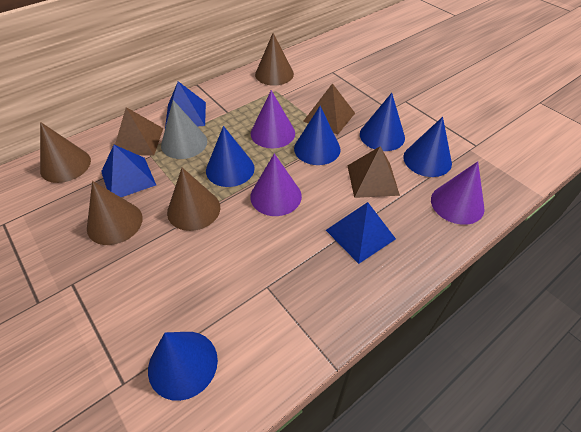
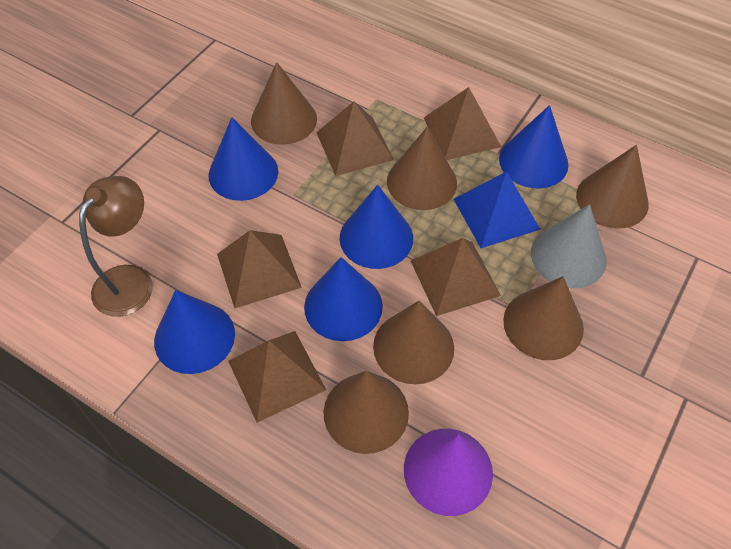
blue pyramid: [101,145,156,197] [165,81,206,128] [326,202,396,264] = 3 -> [454,171,541,248] = 1
brown cone: [40,122,91,183] [87,181,143,245] [167,168,220,231] [255,33,294,86] = 4 -> [251,62,317,145] [324,371,409,454] [373,301,454,384] [387,127,457,210] [503,276,584,360] [576,145,649,228] = 6
brown lamp: none = 0 -> [79,176,153,317] = 1
brown pyramid: [115,107,163,156] [303,83,355,135] [347,146,400,198] = 3 -> [217,230,302,308] [228,331,326,423] [316,101,394,176] [411,238,501,316] [424,87,501,160] = 5
purple cone: [250,153,302,216] [251,90,295,148] [431,161,485,225] = 3 -> [404,429,493,516] = 1

